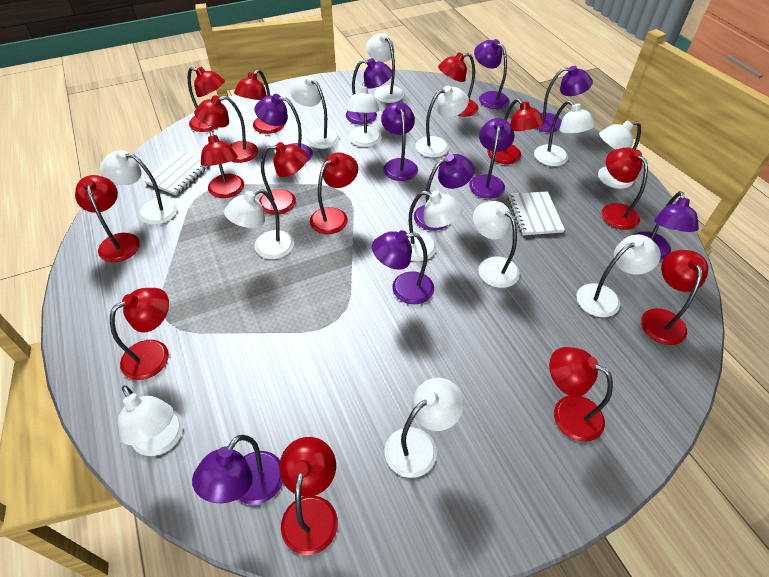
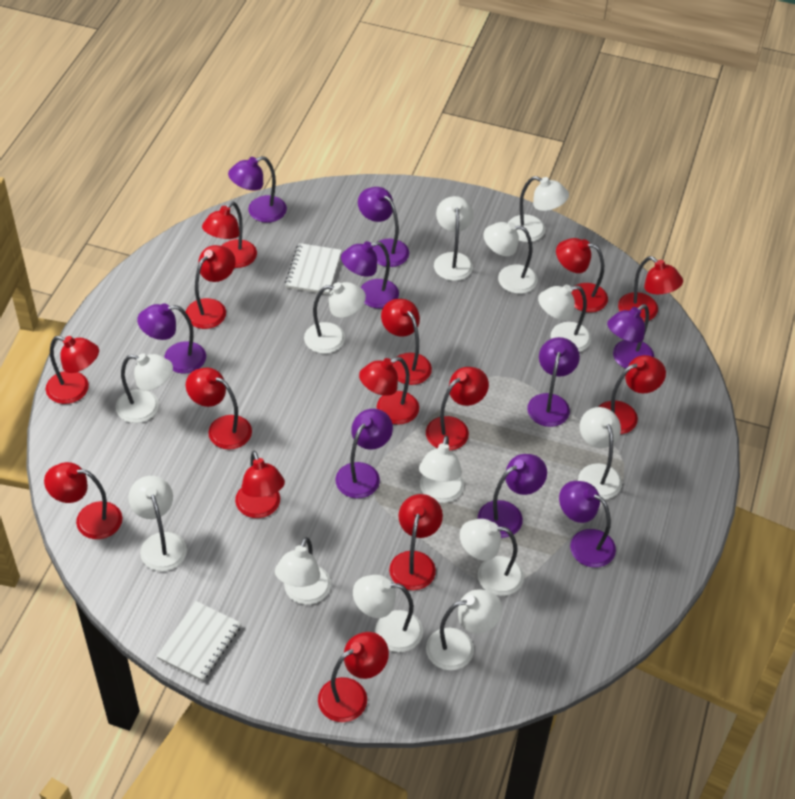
purple lamp: [192,435,283,505] [255,94,313,162] [346,58,393,124] [372,230,434,304] [381,102,418,181] [414,154,475,231] [469,118,514,199] [474,39,509,109] [536,66,593,132] [634,191,699,260] = 10 -> [137,303,206,373] [228,156,287,223] [335,409,393,498] [341,241,399,309] [358,187,409,267] [478,454,547,538] [527,337,580,427] [559,481,616,567] [607,304,654,369] = 9

